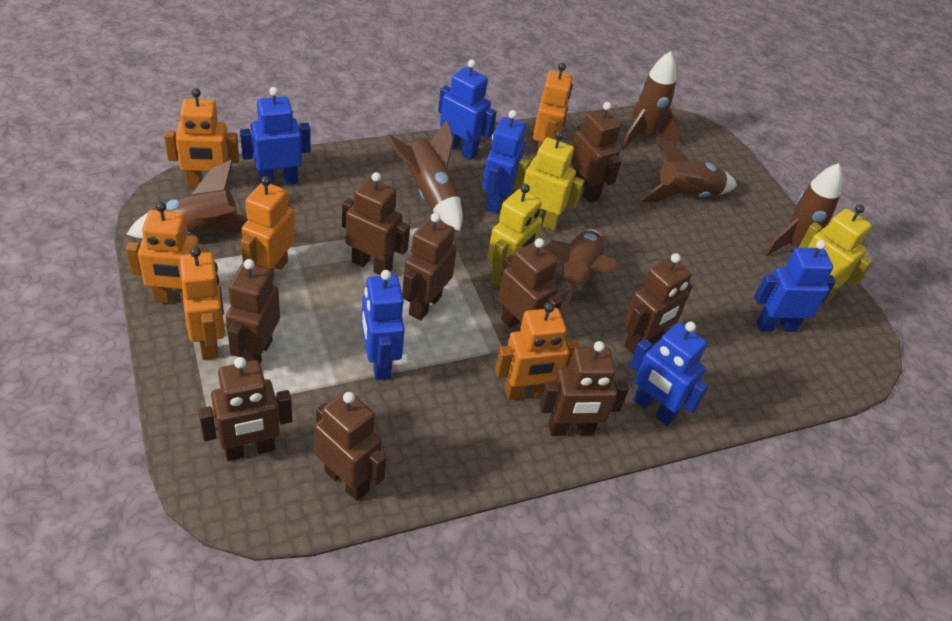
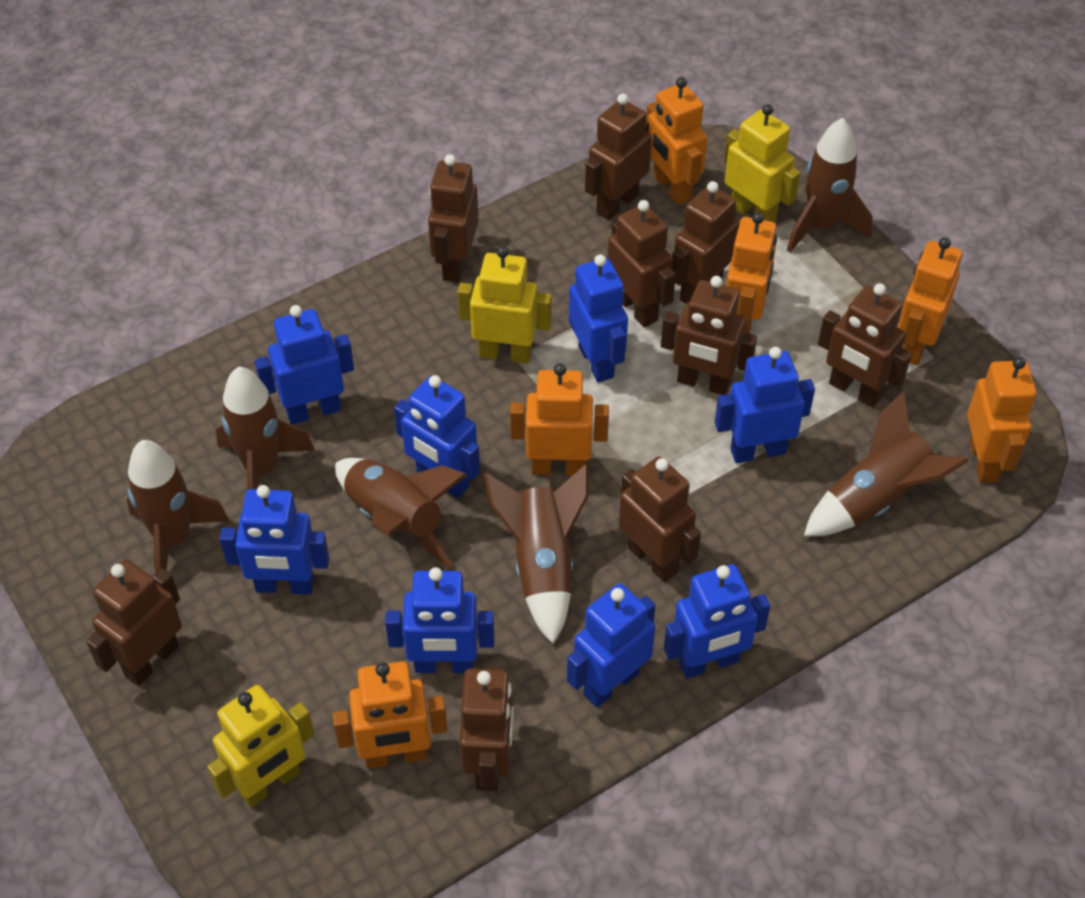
blue robot: [240,87,311,185] [361,270,405,380] [438,59,497,160] [482,110,526,213] [629,321,708,426] [754,240,836,332] = 6 -> [220,485,329,595] [255,305,354,425] [385,567,495,673] [394,375,480,498] [567,583,655,707] [569,254,628,382] [664,564,770,679] [715,347,815,463] = 8

